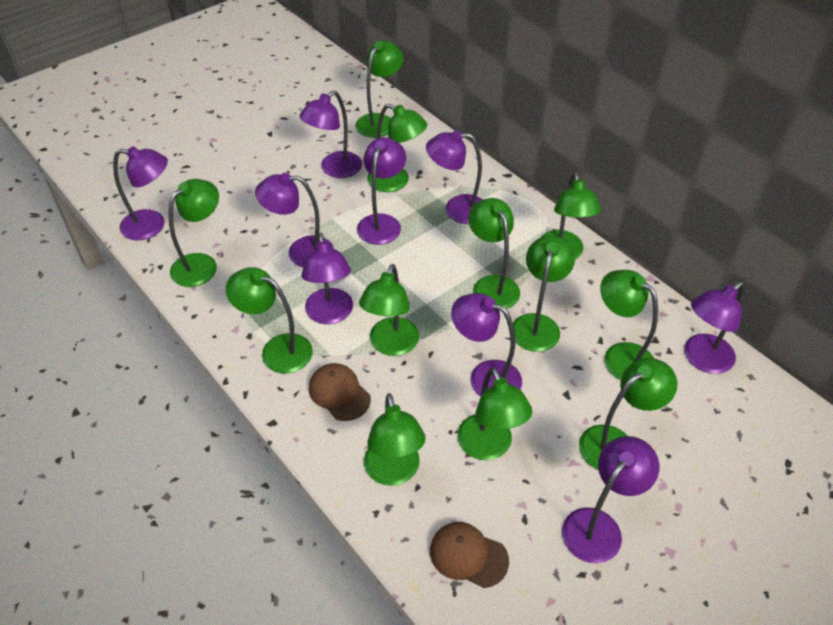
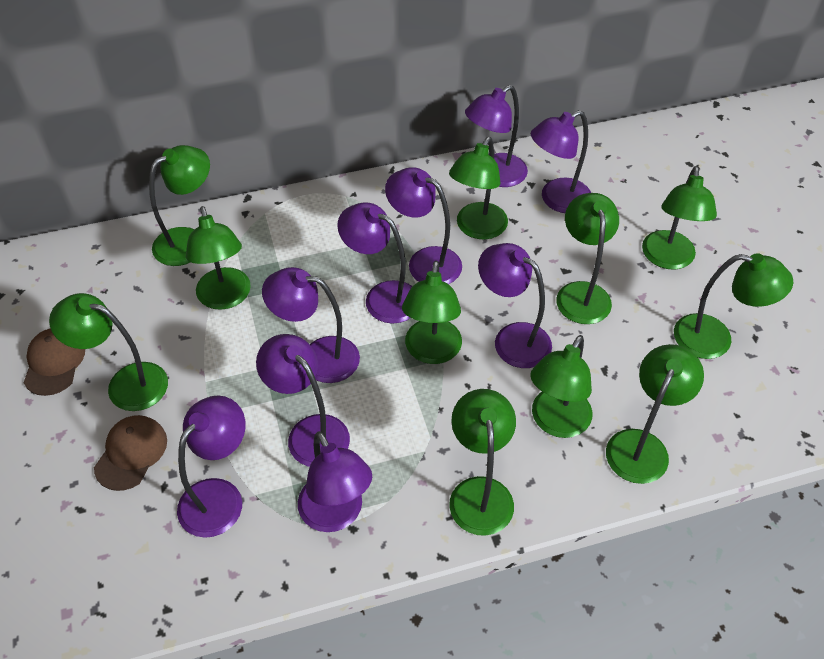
green lamp: [168,179,219,287] [226,267,313,373] [356,41,404,138] [359,264,419,356] [364,393,426,486] [367,104,427,192] [457,368,532,460] [468,198,520,309] [513,236,575,352] [541,172,601,259] [579,358,677,470] [600,270,658,380] = 12 -> [49,293,168,411] [149,145,210,266] [186,206,251,310] [402,261,462,364] [449,137,508,240] [449,389,516,536] [530,335,592,438] [556,193,619,324] [606,344,704,484] [642,167,717,270] [674,253,793,359] = 11

